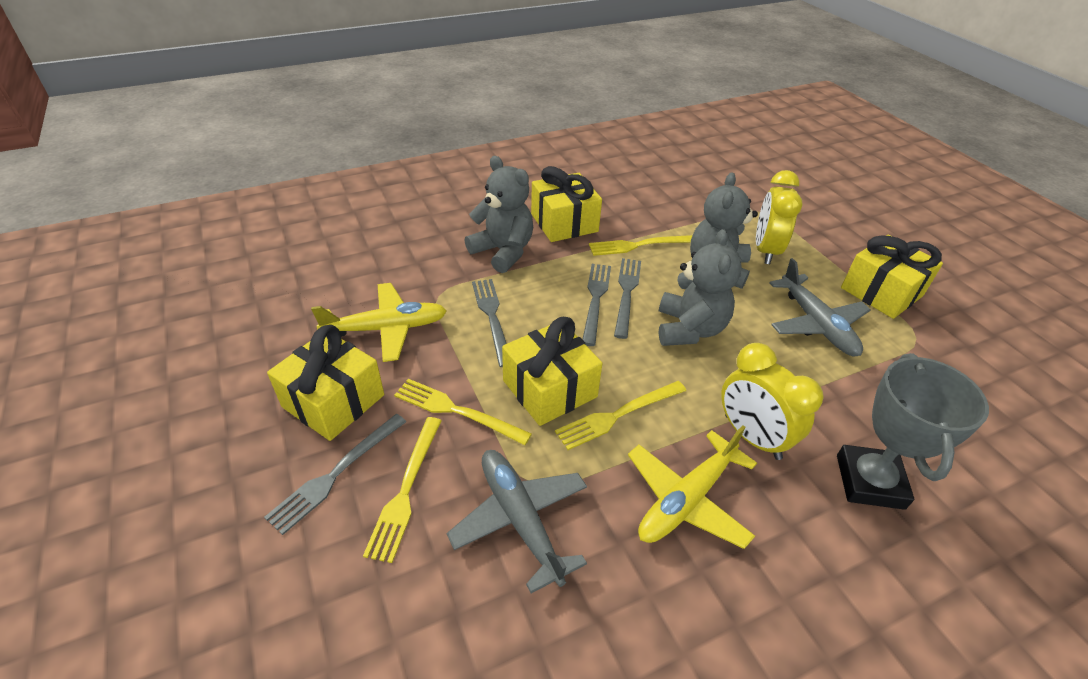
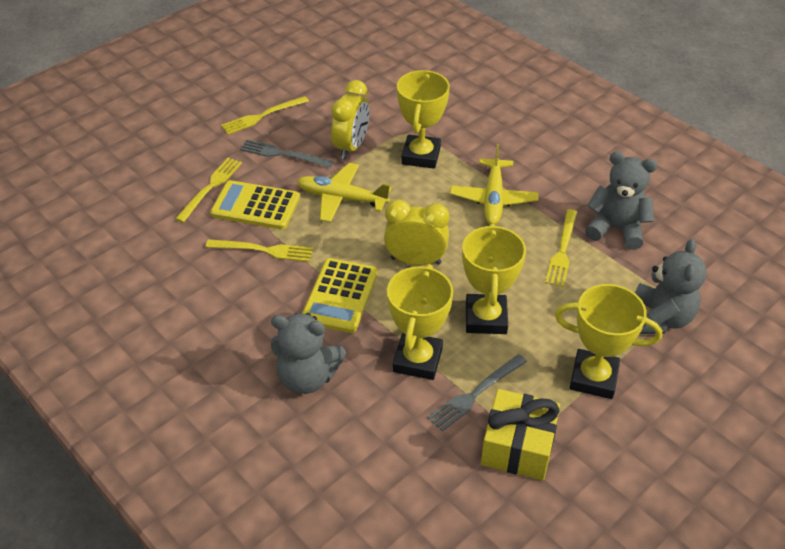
grey fork: [264,414,406,535] [472,279,507,367] [582,264,611,346] [614,258,641,339] = 4 -> [240,139,333,168] [428,354,527,431] = 2
grey plane: [447,450,587,593] [769,258,870,356] = 2 -> none = 0
grey trophy: [837,353,989,510] = 1 -> none = 0
yellow calculator: none = 0 -> [210,180,300,229] [302,258,378,333] = 2
yellow gift: [267,325,384,441] [502,317,603,426] [531,166,602,242] [841,235,943,319] = 4 -> [481,389,560,480] = 1
yellow trophy: none = 0 -> [387,264,453,380] [397,70,450,169] [462,224,526,334] [555,284,662,399] = 4

